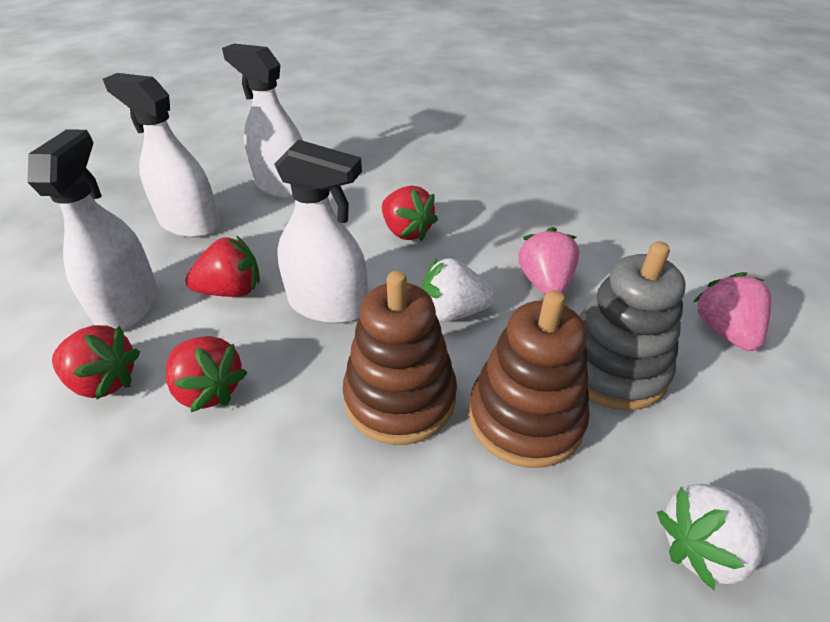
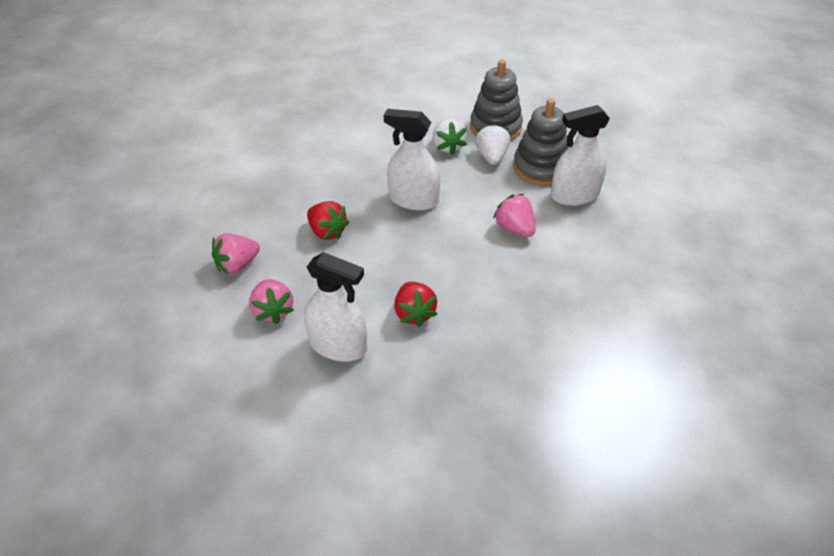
brown stacking toy: [343,271,457,445] [469,290,590,468] = 2 -> none = 0
grey stacking toy: [579,241,686,410] = 1 -> [470,60,523,141] [513,98,568,185] = 2
pink strawberry: [518,227,580,295] [693,272,771,351] = 2 -> [212,233,260,275] [249,279,294,324] [493,194,536,237] = 3
red strawberry: [52,325,140,400] [166,336,248,412] [185,235,260,297] [382,186,438,241] = 4 -> [307,201,350,240] [394,282,437,327] = 2
white spray bottle: [27,129,158,330] [103,73,220,238] [222,43,303,198] [274,140,368,324] = 4 -> [304,252,367,362] [384,109,440,211] [551,105,610,206] = 3

